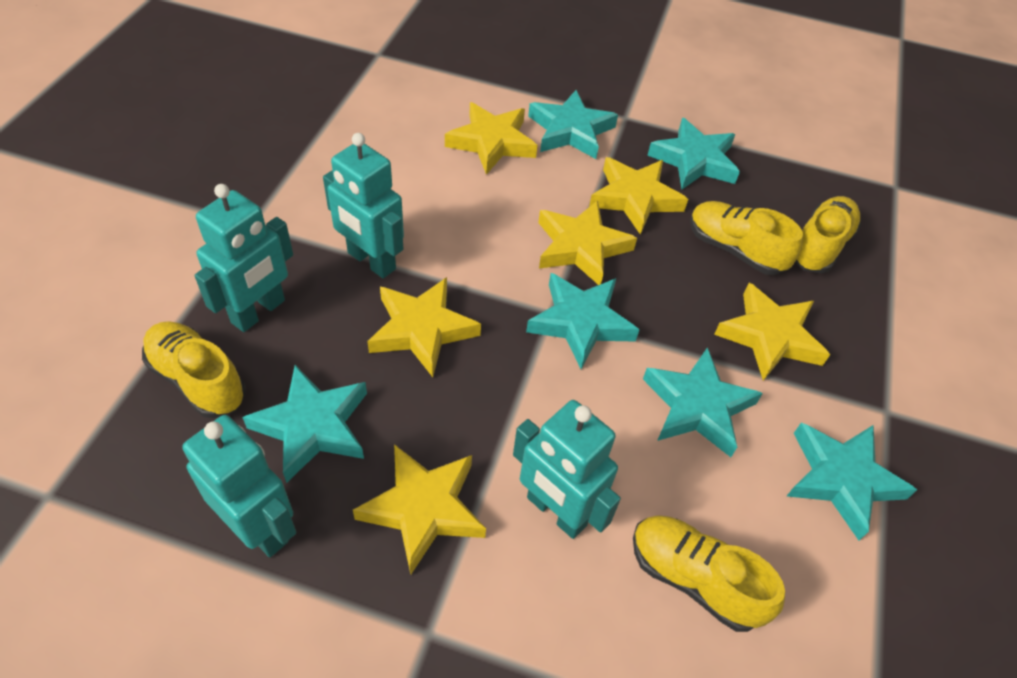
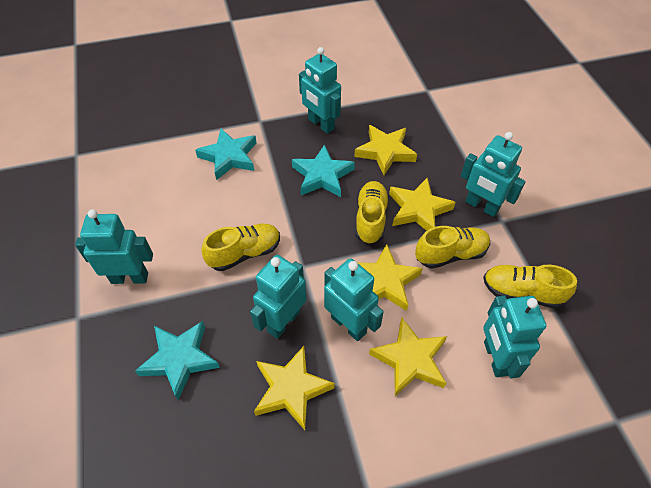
turquoise robot: [182,415,296,557] [195,184,293,332] [323,133,404,278] [513,400,621,539] = 4 -> [75,209,153,284] [250,255,307,339] [299,47,341,134] [324,258,384,341] [461,132,526,217] [483,296,546,378] = 6
turquoise star: [243,365,367,483] [526,273,639,369] [528,90,618,159] [643,347,763,457] [648,118,740,189] [787,423,917,540] = 6 -> [135,321,220,400] [195,129,257,180] [292,144,355,197] = 3
yellow star: [353,444,486,575] [367,277,481,377] [445,102,538,175] [538,200,637,285] [589,157,688,235] [714,283,830,381] = 6 -> [254,346,335,430] [354,125,417,175] [358,244,423,311] [369,317,447,396] [389,177,456,231] = 5

